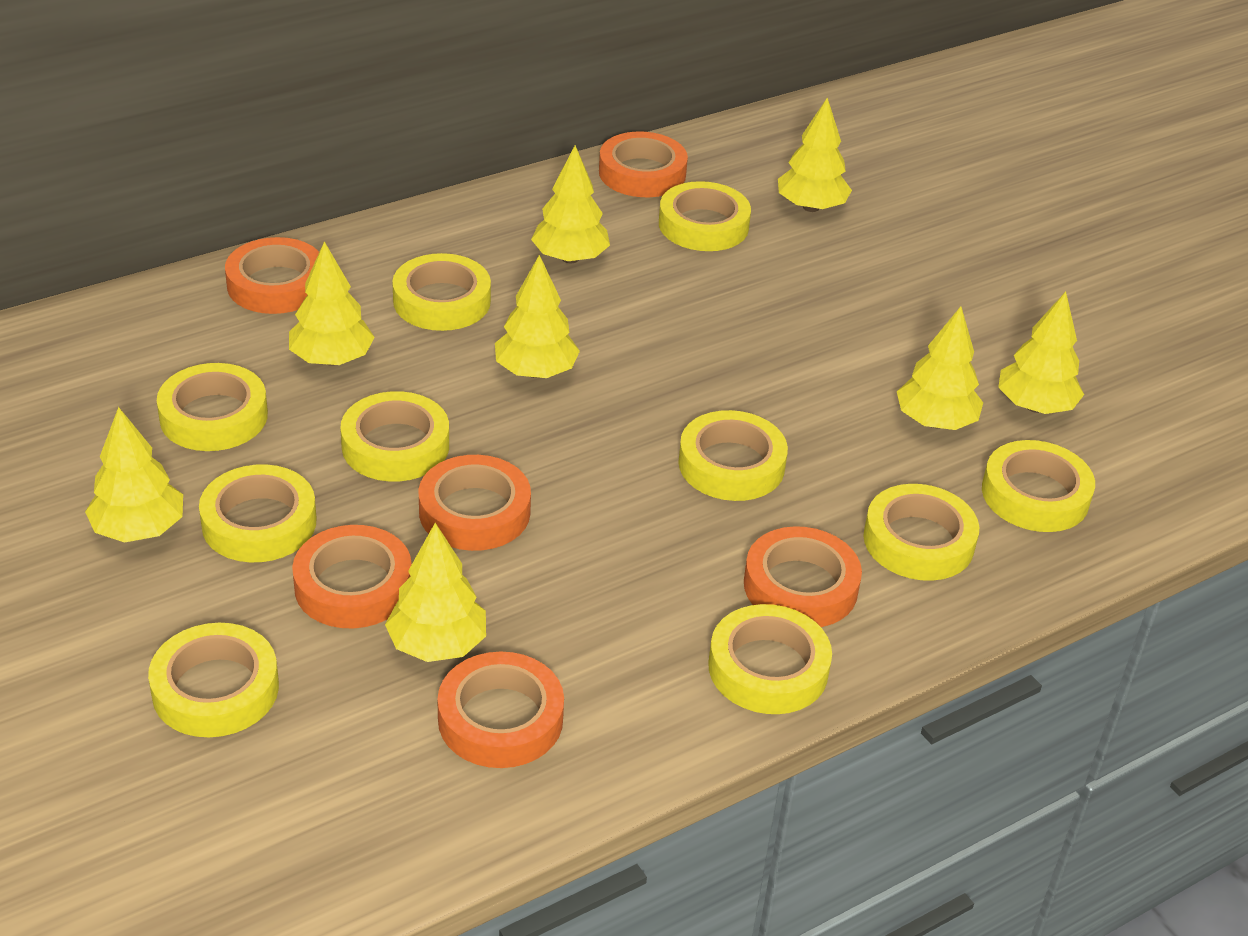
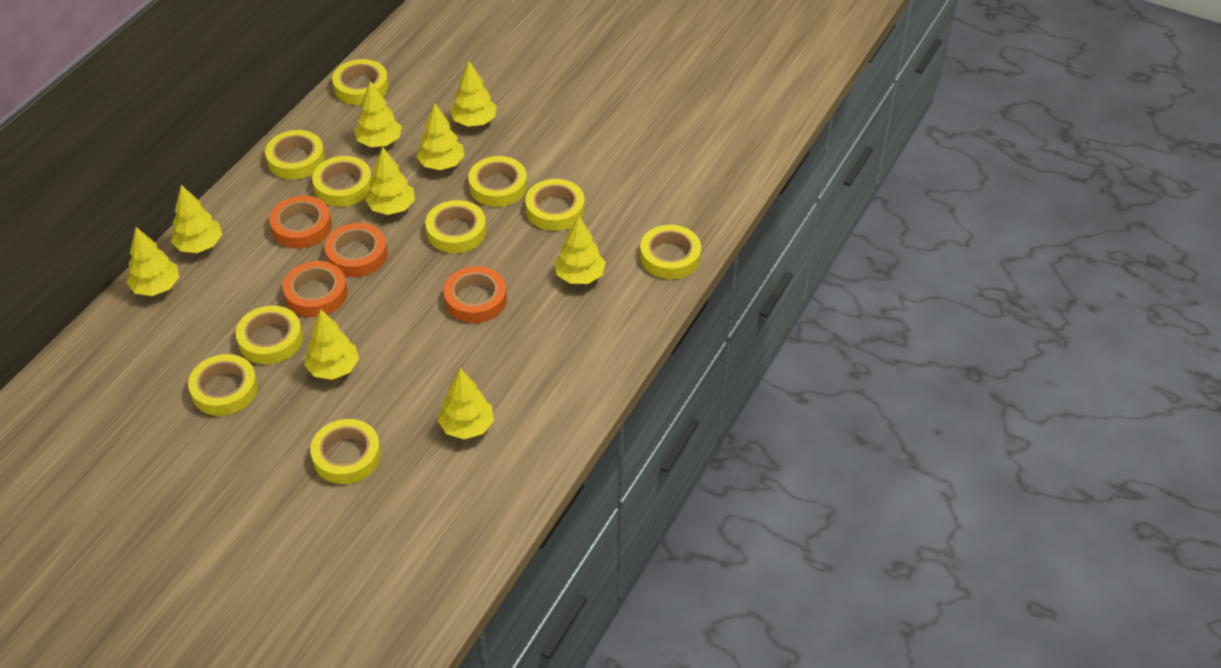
orange tape: [225,237,319,314] [292,525,412,628] [419,455,531,551] [438,652,564,768] [599,132,688,197] [744,526,862,627] = 6 -> [269,196,332,248] [283,261,348,317] [325,223,387,277] [444,266,507,323] = 4
yellow tree: [85,407,183,543] [289,241,375,366] [385,523,486,662] [495,255,580,378] [531,145,610,263] [778,98,852,212] [897,306,983,430] [998,292,1084,414] = 8 -> [126,227,179,296] [171,185,222,253] [304,309,359,380] [354,81,402,147] [365,147,415,215] [416,103,465,170] [438,368,494,439] [450,61,497,127] [554,216,606,284] = 9

